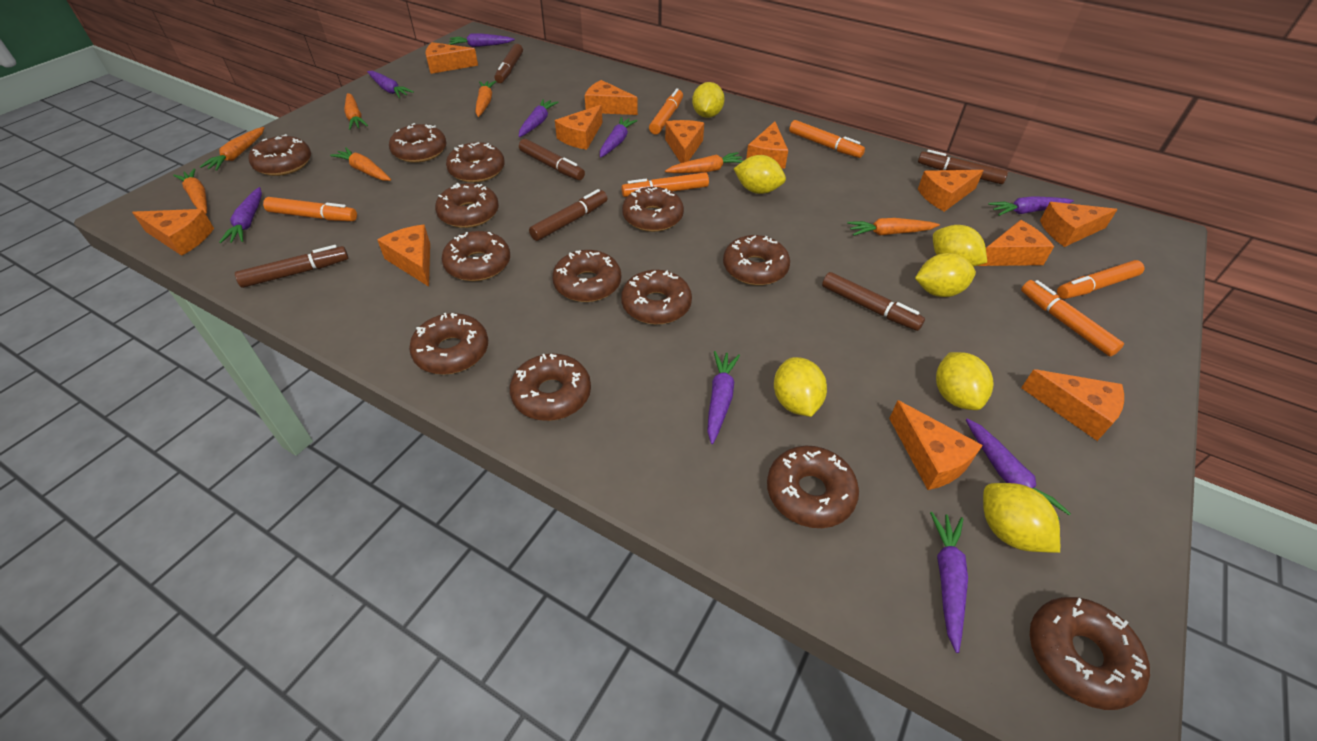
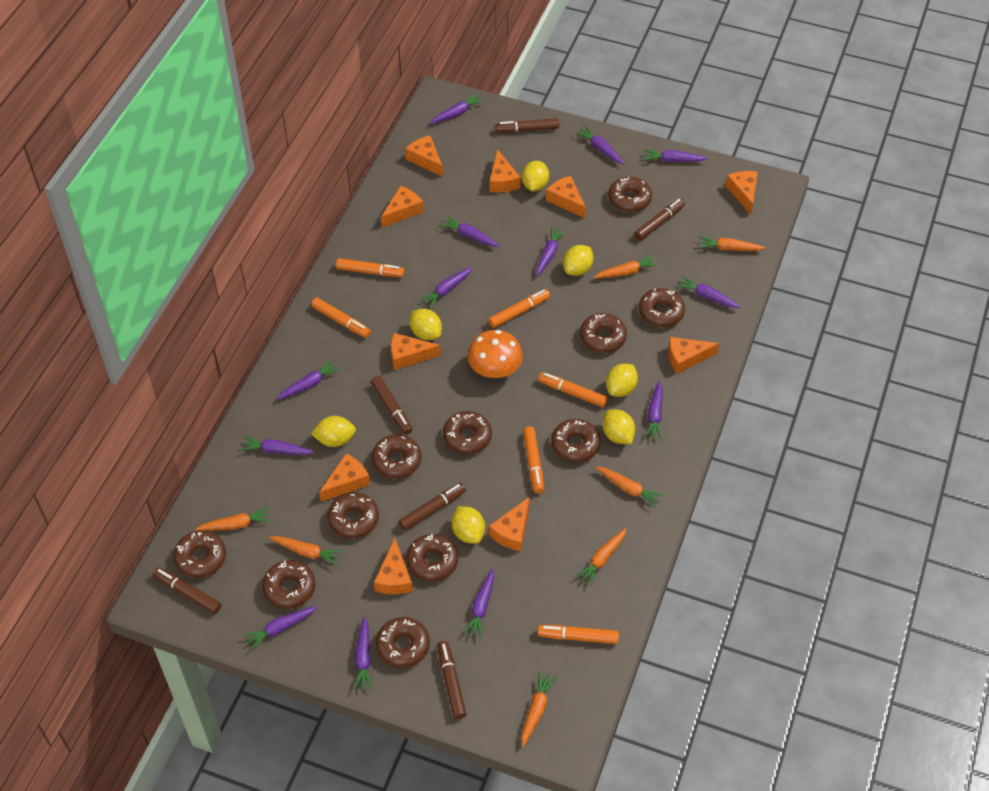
brown donut: [249,134,311,176] [389,123,447,163] [409,313,488,375] [435,183,499,228] [442,231,510,281] [446,142,505,183] [510,354,591,421] [552,250,621,302] [621,270,692,324] [622,187,684,232] [723,235,790,285] [767,446,859,528] [1030,597,1150,710] = 13 -> [173,531,226,578] [262,560,315,609] [327,492,379,539] [372,434,422,479] [376,617,430,668] [406,534,458,582] [443,411,492,454] [551,419,601,462] [580,313,627,353] [608,177,652,212] [639,288,685,327] = 11
orange cheese: [132,209,214,256] [377,225,430,287] [426,42,478,74] [555,105,603,150] [585,80,638,115] [665,120,704,163] [746,121,788,169] [889,400,983,490] [918,170,984,212] [978,220,1054,266] [1021,369,1124,441] [1040,202,1118,247] = 12 -> [319,453,370,502] [374,538,413,594] [381,186,424,228] [391,333,441,370] [405,135,443,177] [489,497,530,551] [490,149,521,193] [546,176,586,218] [668,337,719,374] [725,171,758,215] = 10
orange mushroom: none = 0 -> [468,330,523,378] = 1
purple carrot: [219,187,262,243] [367,71,414,98] [449,33,515,47] [518,99,559,137] [600,117,638,158] [707,351,740,444] [930,512,968,653] [966,418,1071,519] [988,196,1074,216] = 9 -> [241,436,314,455] [243,606,318,650] [277,359,341,400] [354,617,373,690] [420,267,473,309] [430,93,484,124] [440,216,500,247] [463,569,494,638] [536,227,566,276] [576,126,624,164] [644,150,708,162] [645,381,662,440] [676,276,741,308] = 13

